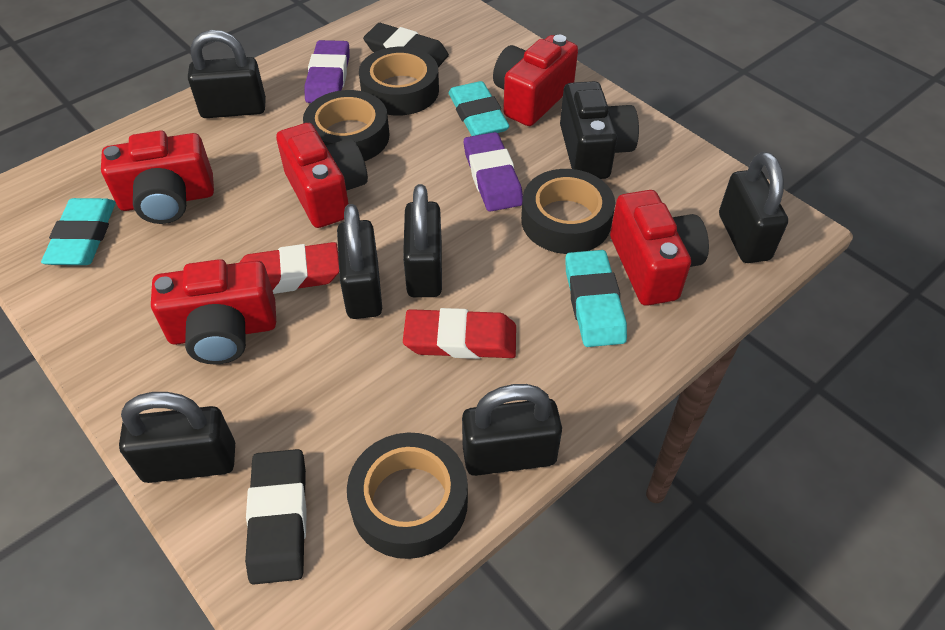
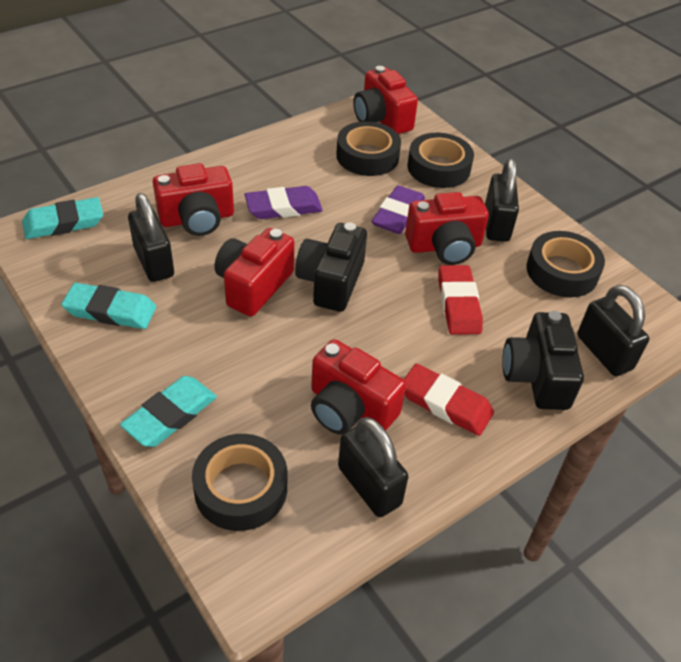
black camera: [560,81,639,179] = 1 -> [295,222,367,312] [502,311,584,410] = 2
black eraser: [245,449,307,585] [363,23,449,67] = 2 -> none = 0
black padlock: [119,392,235,483] [188,30,266,118] [337,204,382,319] [403,184,442,298] [462,384,562,476] [719,152,788,263] = 6 -> [128,193,174,282] [338,417,408,517] [485,158,519,242] [577,285,649,376] = 4

